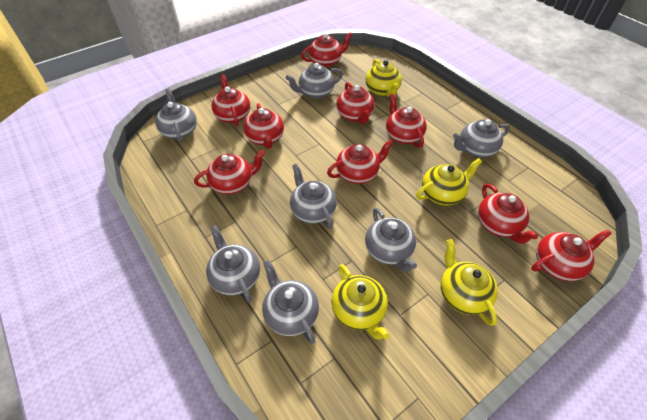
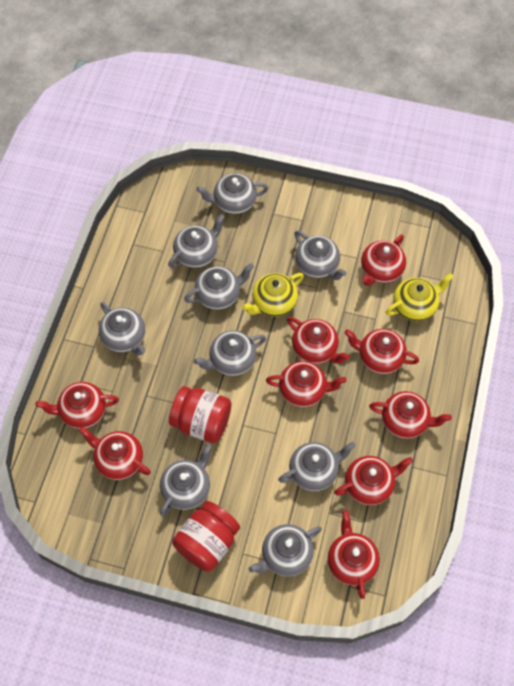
grey teapot: [155,89,197,143] [206,225,260,303] [262,260,319,344] [286,63,343,99] [290,163,337,229] [365,208,417,272] [453,119,510,157] = 7 -> [99,302,145,355] [160,444,212,516] [168,214,225,268] [184,263,254,310] [194,331,266,376] [196,173,269,214] [249,524,322,576] [278,442,356,491] [294,231,346,280] = 9
red jar: none = 0 -> [169,386,231,443] [172,501,240,572] = 2
yellow teapot: [332,264,389,340] [366,59,402,97] [416,158,482,206] [441,239,498,326] = 4 -> [242,273,304,317] [386,273,454,321] = 2

